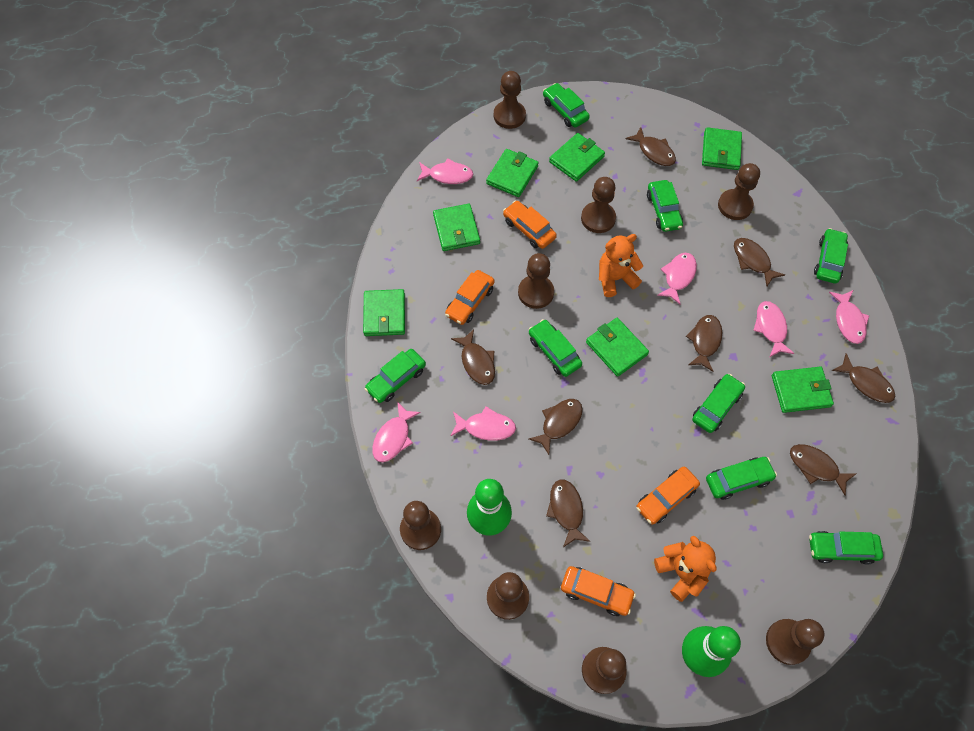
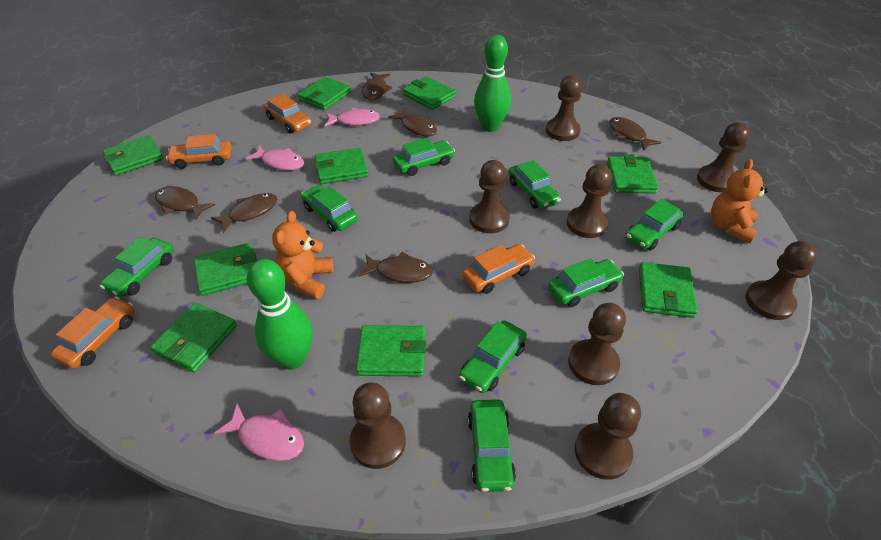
brown fish: [451,329,495,385] [529,399,583,455] [546,479,590,547] [626,127,676,166] [686,315,722,372] [734,238,785,286] [790,444,856,496] [832,353,895,403] = 8 -> [155,186,215,220] [211,193,277,233] [358,252,433,283] [362,72,392,100] [388,108,437,136] [609,117,661,151] = 6
green wallet: [363,289,405,336] [433,204,480,251] [486,149,539,197] [549,133,605,182] [586,318,649,377] [702,127,742,170] [772,367,834,413] = 7 -> [103,135,163,176] [150,303,237,372] [193,243,257,296] [298,77,351,110] [314,148,369,184] [356,325,426,377] [403,77,456,110] [607,154,658,194] [639,262,698,318] = 9
pink fish: [372,402,421,462] [417,158,473,184] [451,407,516,441] [657,253,697,304] [753,301,795,357] [829,290,869,344] = 6 -> [214,403,304,461] [245,145,304,170] [325,108,380,126] = 3

